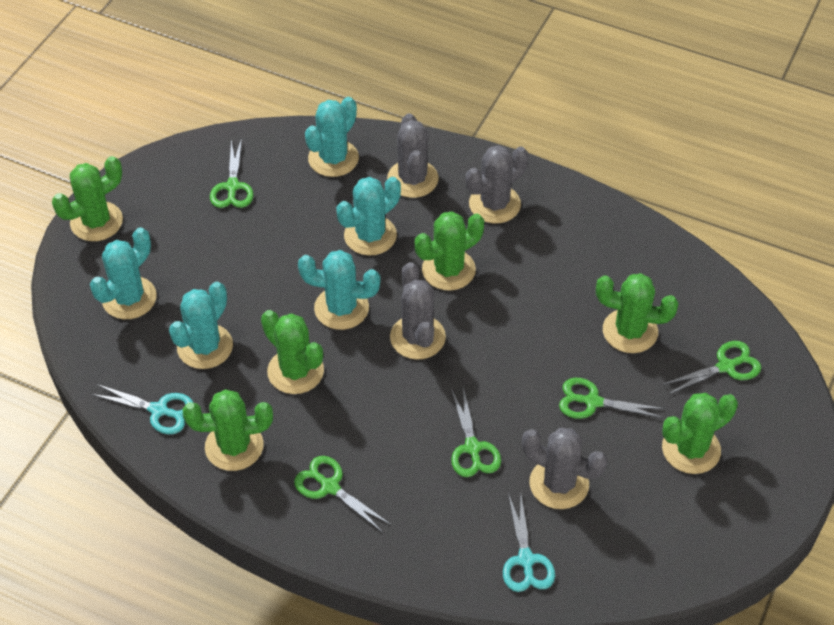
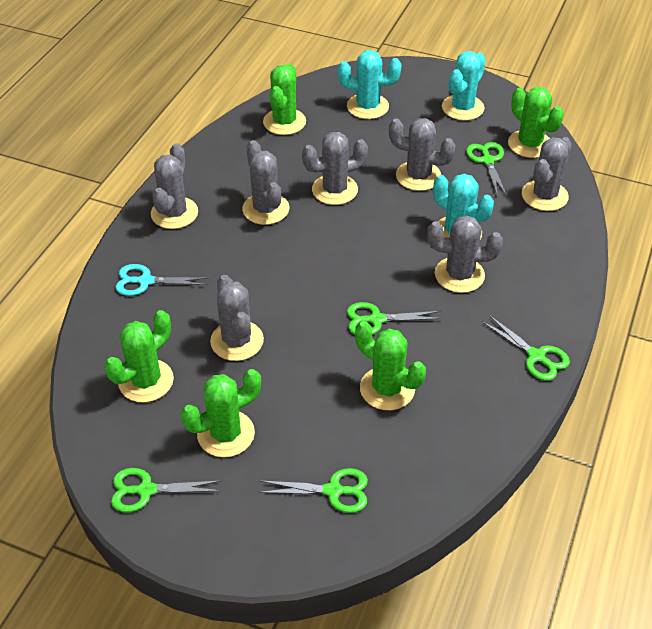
green cactus: [52,156,123,241] [183,389,273,471] [261,310,324,394] [415,211,484,291] [596,273,679,353] [662,393,738,474] = 6 -> [104,310,174,402] [180,369,261,457] [263,64,306,135] [355,321,426,410] [508,87,564,158] = 5
grey cactus: [387,113,438,198] [390,262,446,360] [466,145,528,223] [522,428,607,509] = 4 -> [151,143,198,229] [210,275,264,361] [242,140,289,225] [302,132,368,205] [389,118,456,191] [427,215,503,293] [522,137,572,211] = 7
turquoise cactus: [90,227,157,319] [169,282,233,369] [298,250,380,330] [305,97,359,177] [336,177,401,256] = 5 -> [338,50,402,119] [433,174,494,239] [442,51,486,121] = 3
turquoise scissors: [92,384,194,434] [503,493,555,592] = 2 -> [115,264,208,296] = 1

